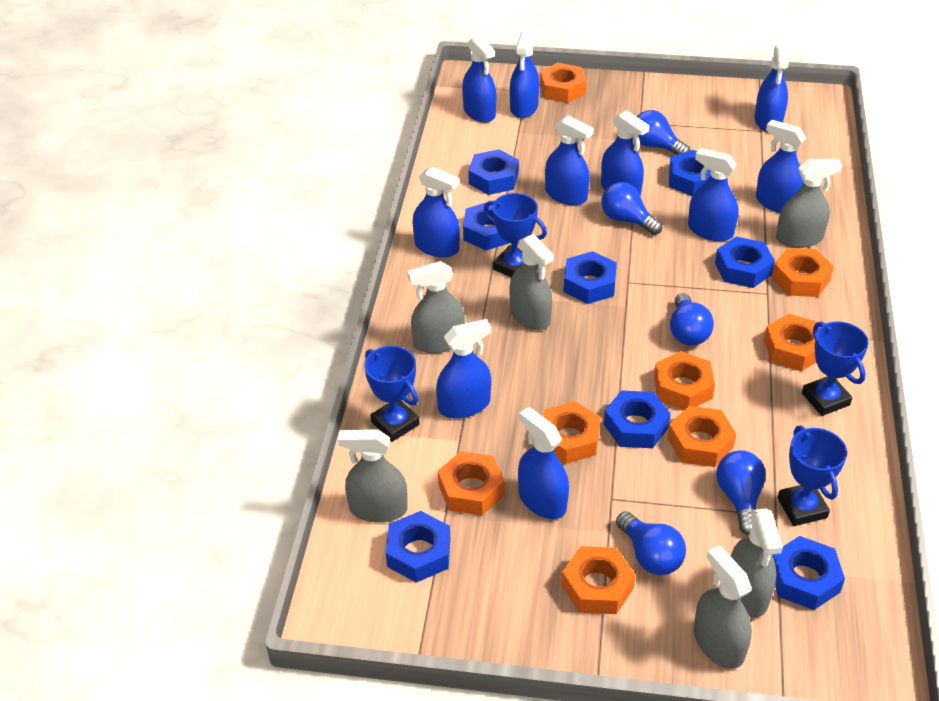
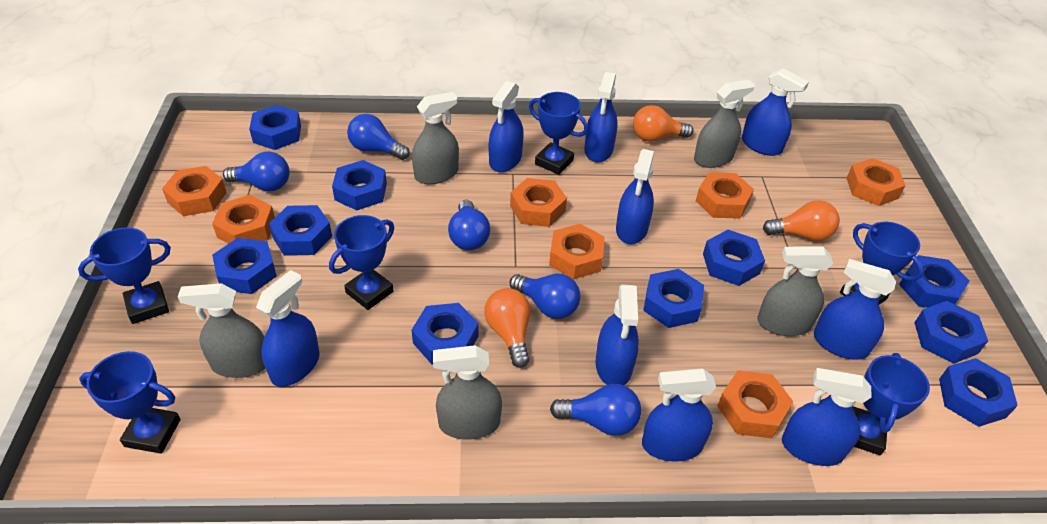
blue nut: [386,511,451,583] [463,202,509,251] [468,149,519,195] [563,251,617,304] [604,390,671,448] [669,150,711,196] [715,237,775,288] [772,536,845,610] = 8 -> [212,238,277,294] [249,105,301,150] [269,205,332,256] [332,160,387,211] [412,303,478,365] [643,269,704,328] [703,230,765,286] [899,255,969,308] [914,301,988,363] [939,358,1018,427] = 10
blue spray bottle: [413,166,460,258] [436,319,491,419] [462,35,496,123] [510,31,539,118] [518,407,569,519] [545,115,594,205] [601,110,649,196] [688,148,739,241] [755,44,789,132] [756,120,806,213] = 10 -> [256,270,320,387] [489,81,524,172] [584,72,618,162] [595,285,639,385] [616,149,654,244] [642,368,716,462] [742,68,809,156] [782,368,872,466] [814,259,896,359] = 9
blue trophy: [364,346,420,442] [484,193,547,277] [777,425,847,526] [802,321,869,416] = 4 -> [78,227,171,324] [79,351,181,454] [329,215,394,310] [529,92,588,175] [840,222,924,305] [853,353,930,455] = 6
grey spray bottle: [338,429,408,523] [407,261,465,353] [509,234,554,331] [694,546,752,669] [731,509,783,618] [776,159,842,248] = 6 -> [178,283,265,378] [412,92,459,184] [433,345,502,439] [694,80,755,168] [757,246,833,336] = 5
orange light bulb: none = 0 -> [484,288,531,368] [633,105,694,142] [763,200,840,241] = 3
orange nut: [438,451,505,516] [540,63,587,103] [543,401,601,464] [561,546,636,614] [654,351,715,410] [668,406,736,467] [764,314,820,371] [772,248,834,297] = 8 -> [162,166,227,216] [212,195,275,244] [510,178,567,227] [549,224,605,279] [696,172,754,219] [717,370,794,439] [847,158,906,206] = 7

